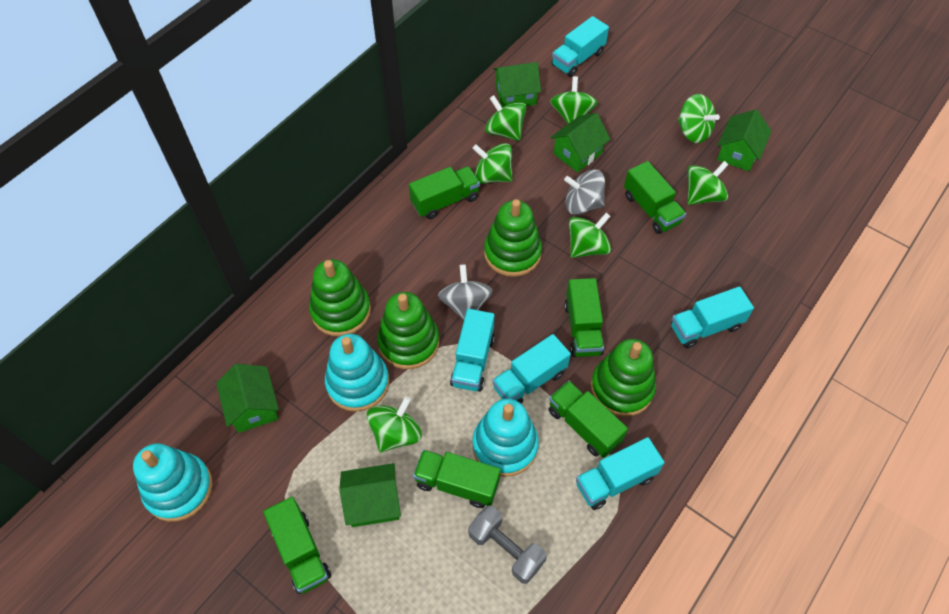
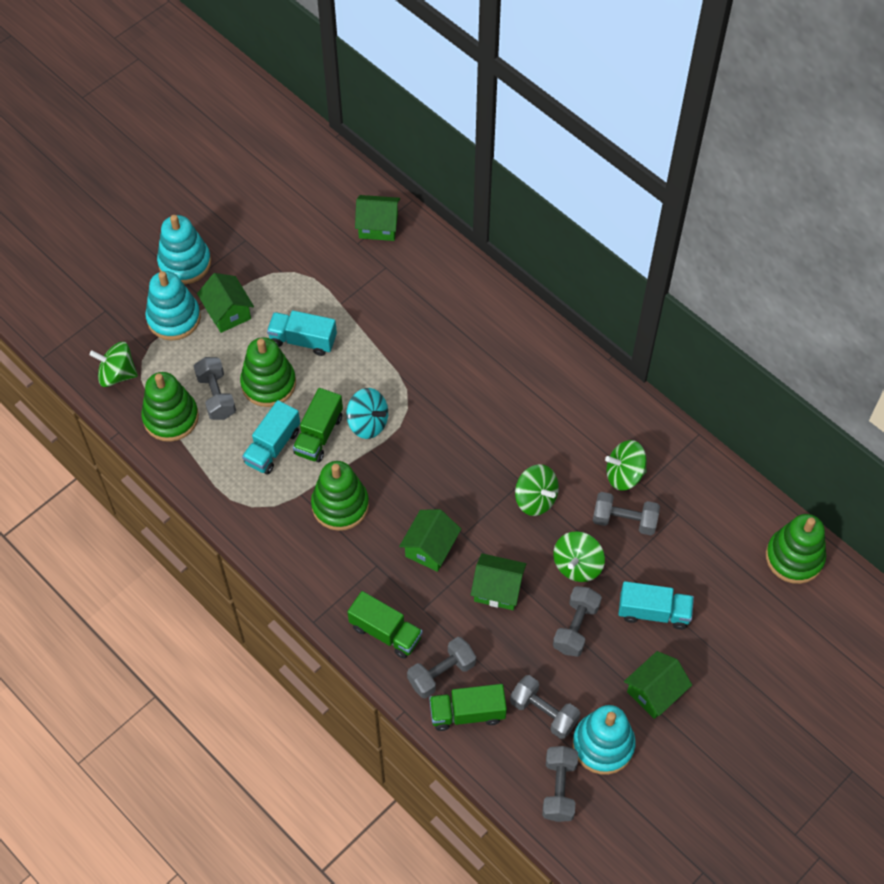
green spinning top: [367,397,422,453] [472,143,513,184] [485,95,526,141] [550,76,598,124] [569,213,611,258] [677,94,720,143] [687,161,729,205] = 7 -> [90,342,138,387] [515,464,559,516] [553,531,605,582] [605,440,647,491] = 4
green truck: [263,497,331,594] [409,166,480,219] [413,450,501,508] [549,381,628,458] [564,278,604,357] [624,161,686,234] = 6 -> [293,388,343,462] [347,591,423,659] [429,684,507,731] = 3
grey dumbbell: [468,506,547,584] = 1 -> [194,357,236,420] [407,637,476,698] [510,675,580,739] [542,746,578,822] [553,586,602,657] [593,492,660,535] = 6
grey spinning top: [438,264,493,320] [564,169,605,215] = 2 -> none = 0
turquoise spinning top: none = 0 -> [347,388,388,439] = 1
turquoise truck: [450,309,495,392] [492,334,571,404] [551,16,609,77] [576,437,665,510] [671,286,754,349] = 5 -> [242,400,300,475] [267,310,337,356] [618,581,694,630] = 3

